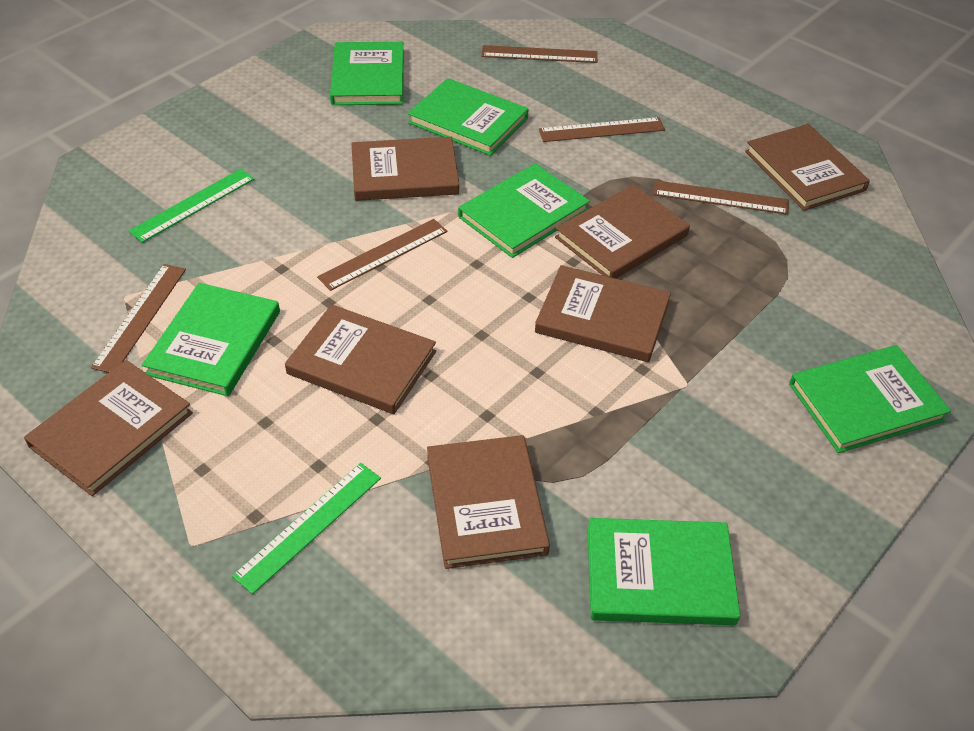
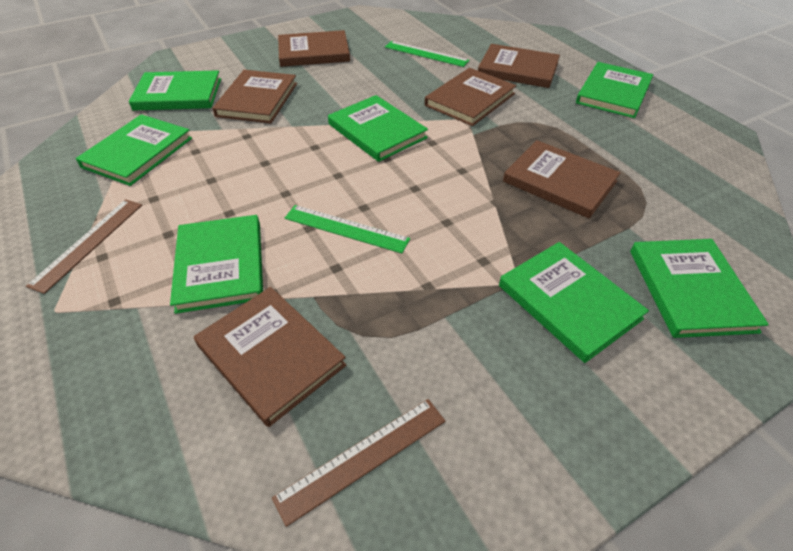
brown book: [24,360,193,496] [285,304,436,414] [351,137,459,201] [427,435,550,569] [535,265,671,362] [555,185,690,279] [745,124,870,211] = 7 -> [194,287,347,427] [212,70,297,124] [278,30,350,67] [425,68,517,126] [478,44,560,88] [503,140,621,218] = 6
brown ruler: [91,264,186,373] [317,219,447,291] [481,45,598,63] [539,117,665,142] [653,180,789,215] = 5 -> [26,199,142,294] [272,399,445,527] = 2
green book: [142,283,280,396] [330,42,404,105] [408,78,528,156] [458,163,590,258] [587,518,740,625] [789,345,951,453] = 6 -> [76,114,192,186] [129,70,221,111] [170,215,263,314] [328,95,428,162] [499,242,649,363] [576,62,653,118] [630,239,769,338] = 7

